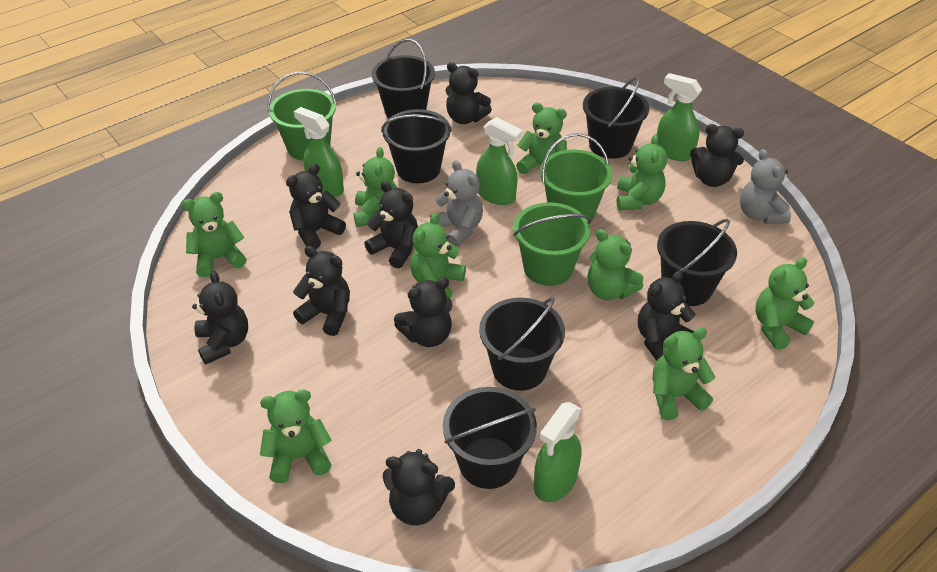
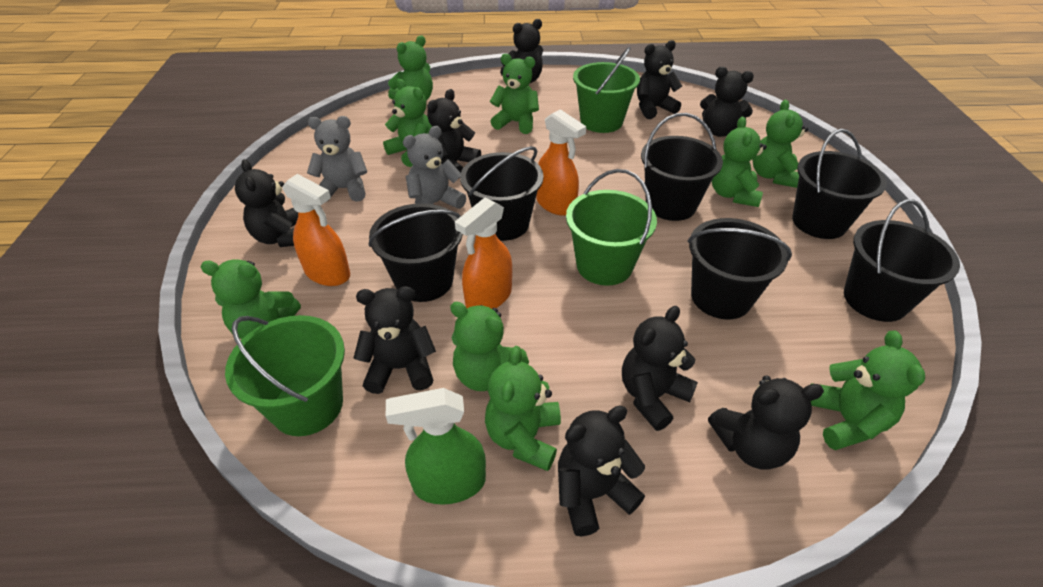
green spray bottle: [294,107,344,198] [476,117,523,205] [534,402,581,502] [657,73,702,161] = 4 -> [386,388,486,505] = 1
orange spray bottle: none = 0 -> [282,174,350,286] [455,198,512,309] [536,109,586,216] = 3

